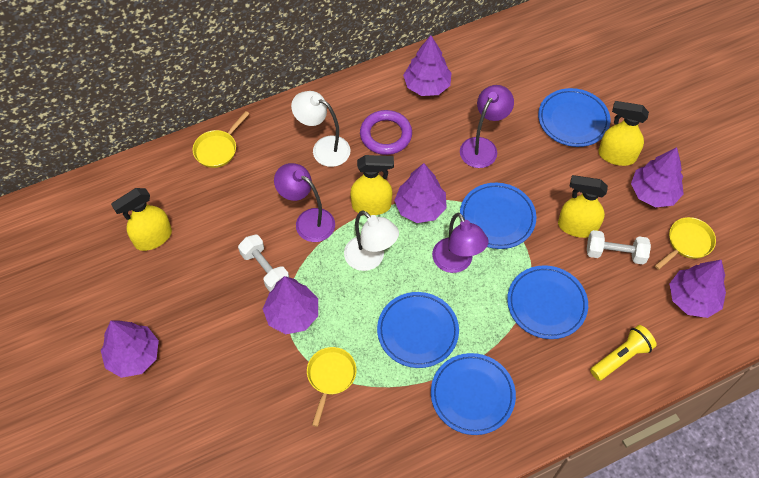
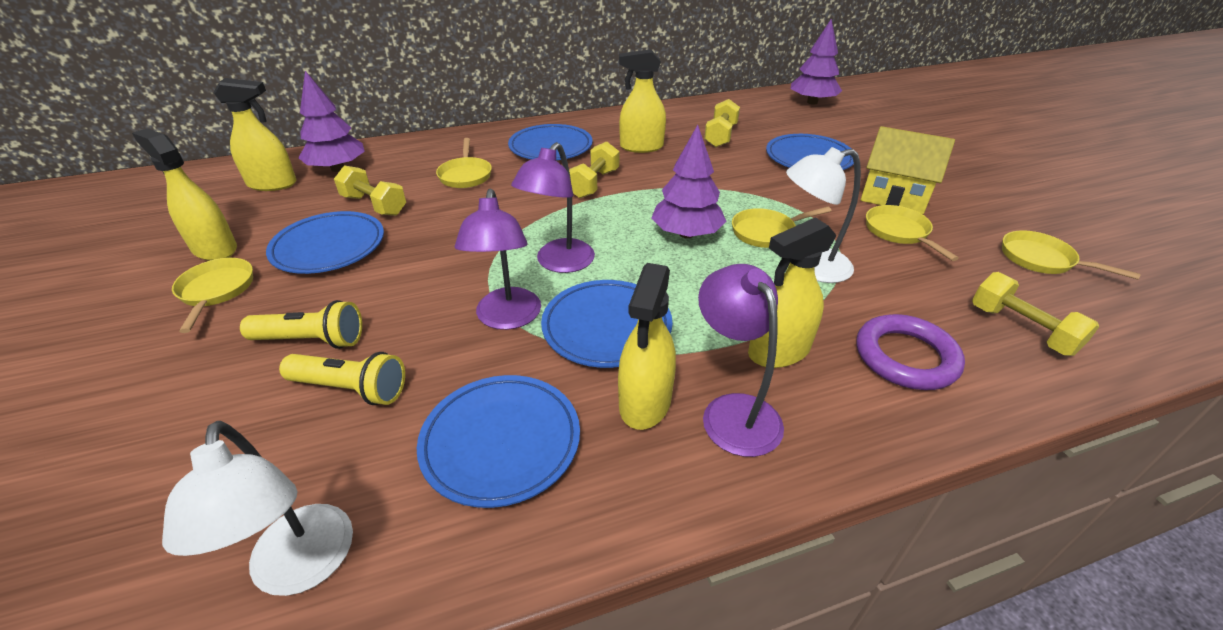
purple tree: [101,320,159,378] [263,276,318,334] [394,163,447,223] [403,35,452,96] [631,147,684,207] [670,260,726,318] = 6 -> [299,71,365,172] [651,125,726,238] [791,19,842,105] = 3
white dumbbell: [238,234,289,292] [587,230,651,264] = 2 -> none = 0
yellow dumbbell: none = 0 -> [334,165,406,216] [569,141,619,198] [704,99,740,147] [972,272,1099,356] = 4
yellow flashlight: [590,325,657,381] = 1 -> [240,300,362,349] [279,352,405,405] = 2
yellow house: none = 0 -> [861,126,955,214] = 1
yellow pan: [193,111,249,168] [307,347,357,427] [655,217,716,270] = 3 -> [172,258,253,333] [436,138,492,188] [732,206,832,248] [866,205,959,261] [1002,230,1141,279] = 5
yellow spray bottle: [111,188,172,251] [350,155,394,216] [558,175,608,238] [598,101,649,166] = 4 -> [132,128,237,261] [213,78,297,191] [618,263,676,430] [619,49,666,153] [748,217,837,368] = 5

